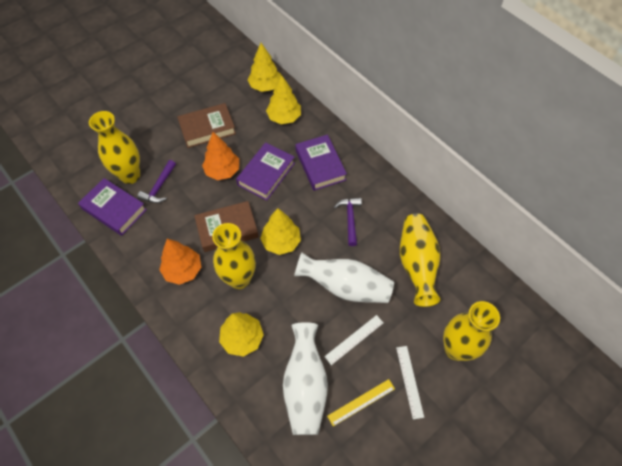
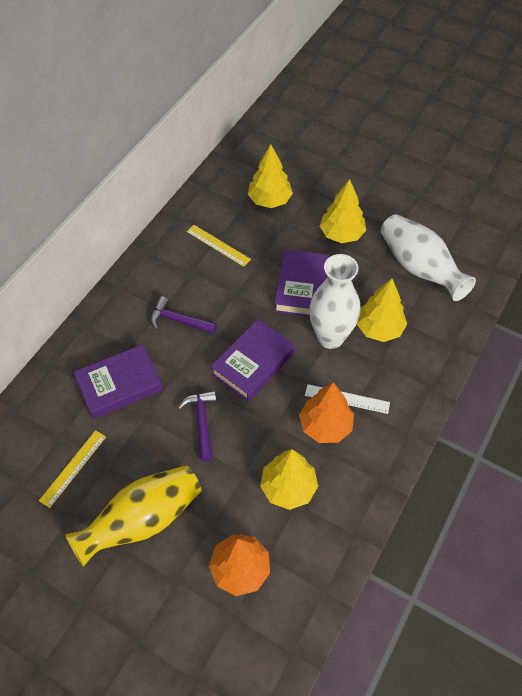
brown book: [177,103,236,148] [194,201,259,252] = 2 -> none = 0
white ruler: [324,315,383,365] [396,346,424,419] = 2 -> [305,384,390,414] = 1
yellow ruler: [327,379,395,426] = 1 -> [39,430,106,508] [186,225,251,267] = 2
yellow vase: [89,111,140,184] [212,223,256,289] [400,214,440,307] [443,301,500,361] = 4 -> [65,465,201,567] = 1

